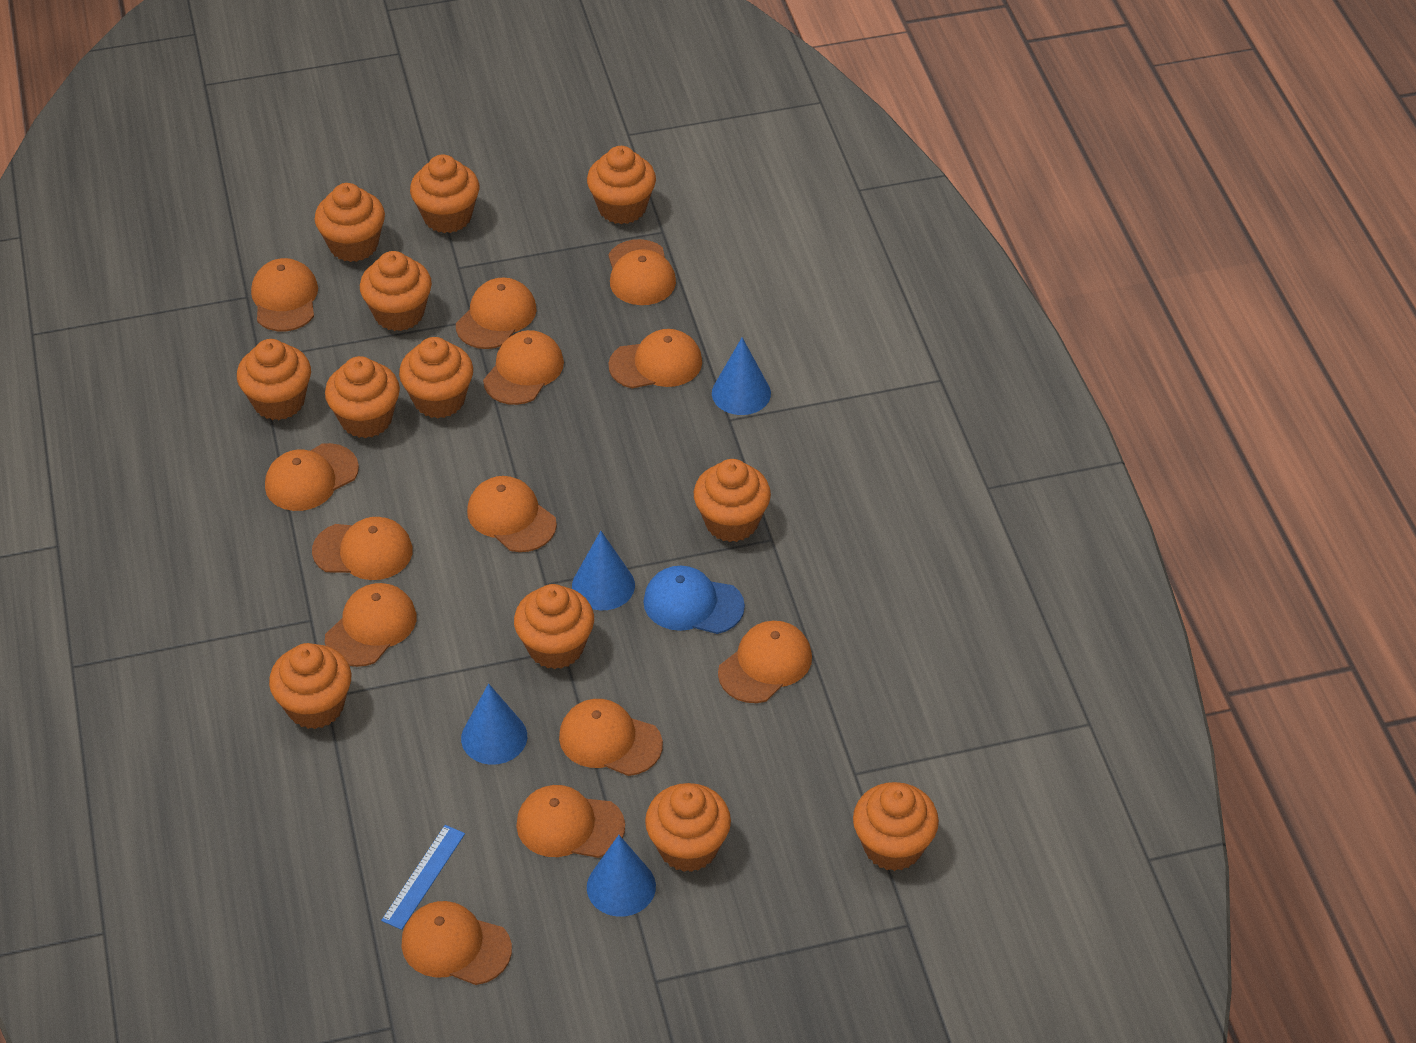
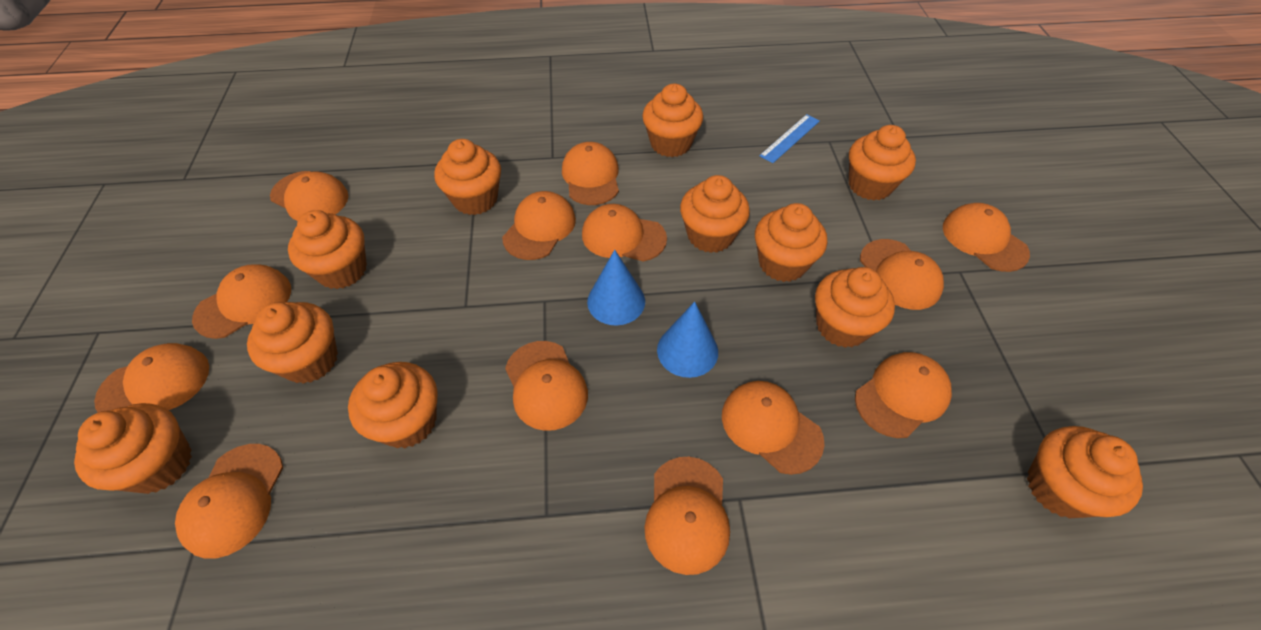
blue cap: [643,566,745,634] = 1 -> none = 0
blue cone: [461,683,527,765] [572,531,635,610] [587,835,656,917] [712,337,771,415] = 4 -> [587,250,645,325] [657,302,718,378] = 2
orange cupcake: [237,339,311,420] [269,643,351,729] [314,183,385,262] [325,356,400,438] [360,251,432,331] [399,337,473,418] [410,155,479,233] [514,584,594,669] [587,146,656,224] [645,783,731,872] [694,459,771,542] [853,782,939,871] = 12 -> [74,403,192,494] [247,302,338,384] [288,210,367,289] [348,362,438,448] [434,139,501,215] [642,83,703,157] [680,175,750,253] [755,203,827,282] [815,267,895,348] [849,125,916,200] [1027,426,1143,518] = 11

